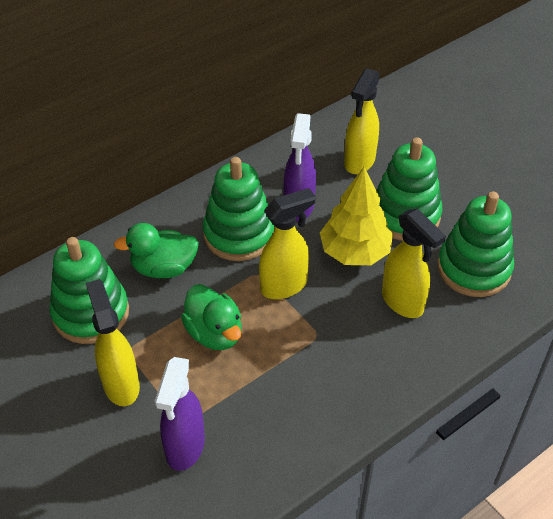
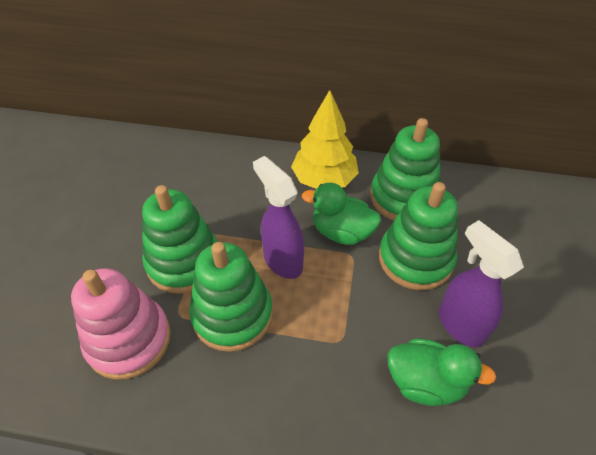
pink stacking toy: none = 0 -> [71,268,171,380] = 1
yellow spray bottle: [86,279,140,406] [259,188,316,299] [344,68,380,174] [382,209,446,318] = 4 -> none = 0

